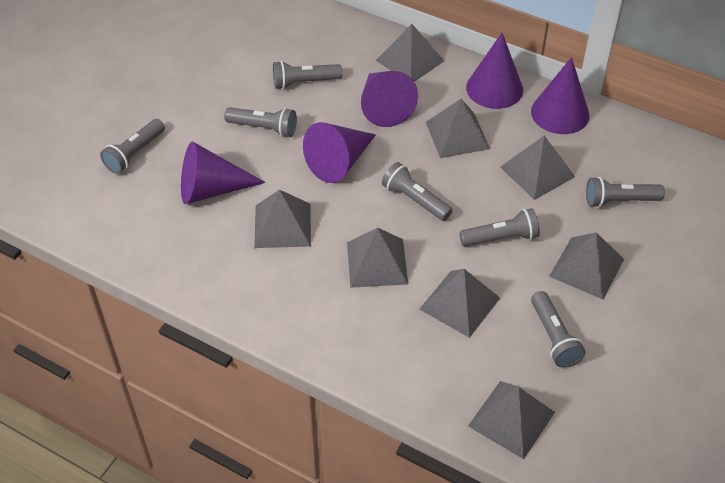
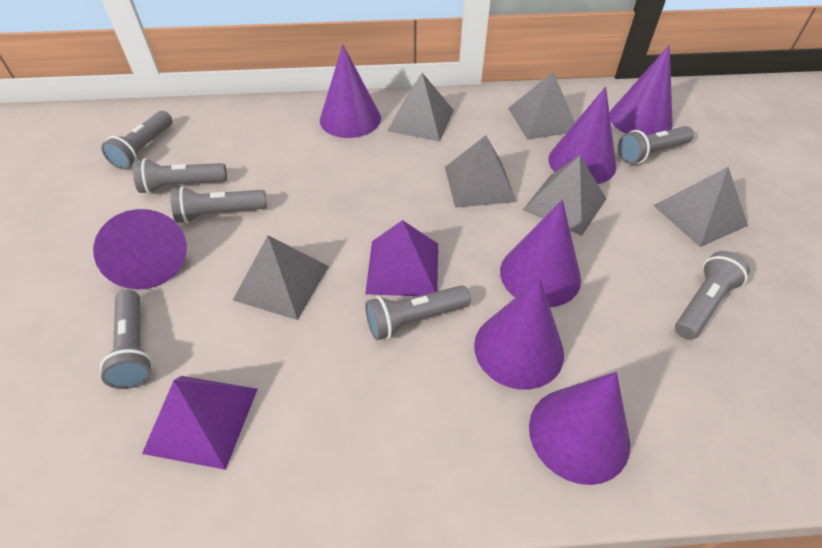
grey pyramid: [254,190,311,248] [347,228,408,288] [376,24,444,82] [420,269,500,338] [426,99,490,158] [468,381,555,459] [500,136,575,200] [549,232,624,299] = 8 -> [233,236,329,320] [388,73,454,141] [445,135,516,208] [508,72,575,140] [523,156,607,236] [653,167,748,247] = 6
purple cone: [181,141,265,204] [303,122,376,183] [361,71,418,127] [466,33,523,109] [531,57,590,134] = 5 -> [93,209,187,289] [320,45,381,138] [474,278,564,390] [500,200,581,307] [529,372,630,485] [548,86,616,184] [609,45,673,135] = 7
purple pyramid: none = 0 -> [142,376,258,470] [365,220,438,296] = 2

